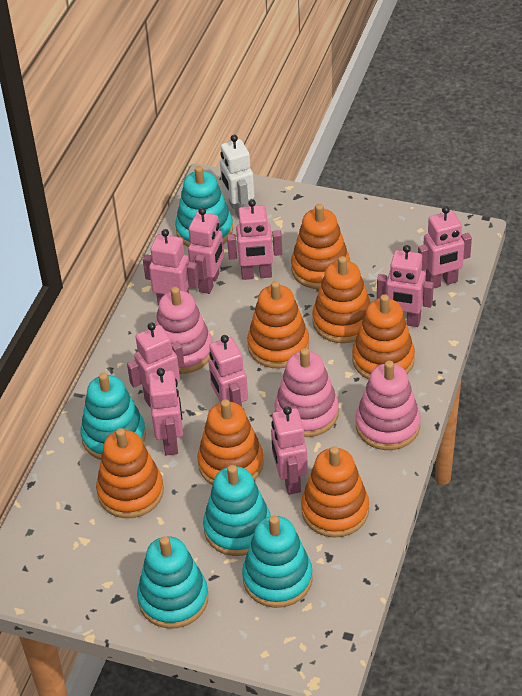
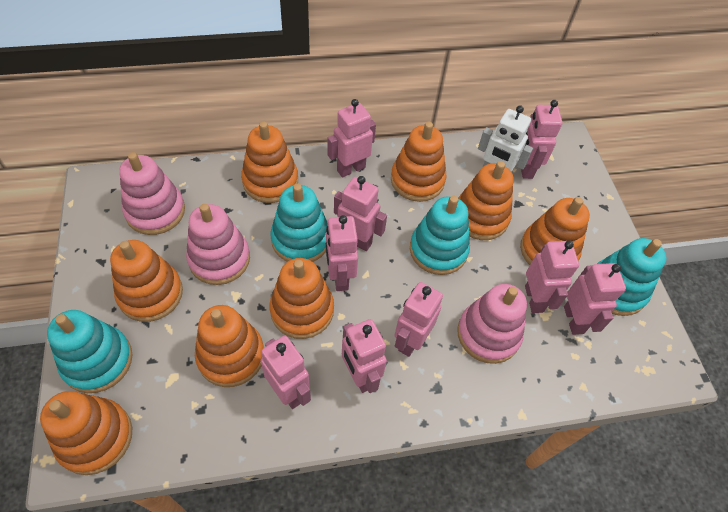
orange stacking toy: [96,428,164,518] [197,399,264,485] [247,281,309,368] [291,204,350,289] [301,446,369,538] [312,256,370,343] [352,294,415,380] = 7 -> [40,391,132,475] [110,240,183,322] [195,305,264,387] [241,121,298,203] [269,258,334,339] [391,122,446,202] [458,161,513,240] [520,197,590,265] = 8
turquoise stacking toy: [80,372,146,460] [137,536,208,629] [175,166,233,247] [203,465,271,556] [242,516,313,608] = 5 -> [47,310,133,393] [270,183,328,262] [410,196,470,275] [597,238,666,316] = 4

